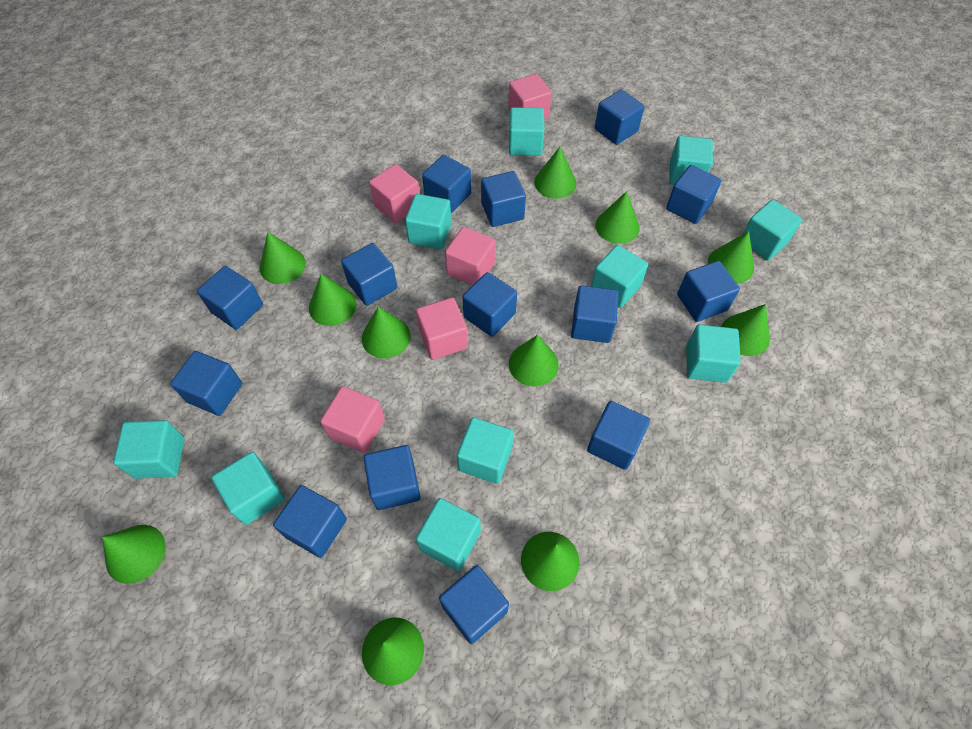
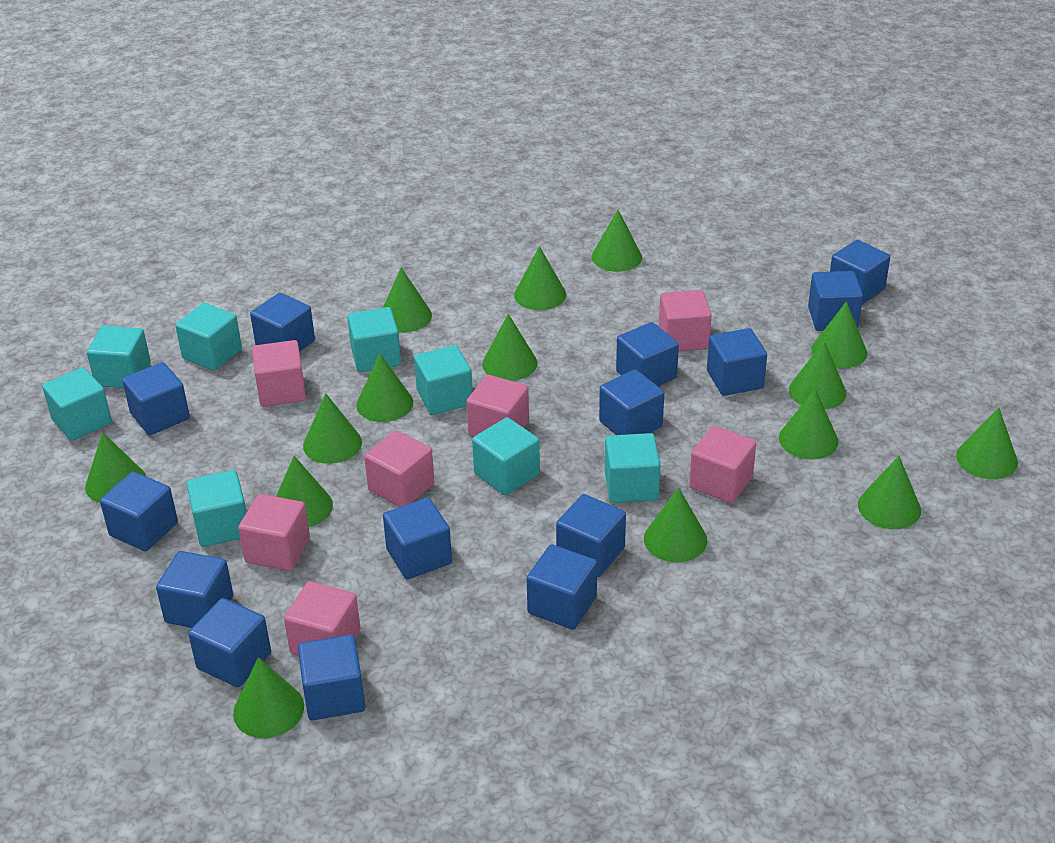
green cone: [102,525,166,584] [260,232,306,284] [309,274,357,326] [362,307,411,358] [362,618,424,685] [509,335,559,387] [521,532,579,591] [534,147,576,199] [595,191,640,244] [708,231,754,283] [721,304,770,356] = 11 -> [85,432,146,503] [233,657,304,738] [276,456,333,527] [303,393,362,464] [356,353,413,422] [383,268,432,332] [482,314,538,381] [514,246,566,310] [592,210,642,272] [644,487,707,562] [779,389,838,459] [789,341,846,409] [812,301,867,368] [858,456,921,529] [956,408,1018,479] = 15
pink cube: [320,386,385,453] [369,164,420,223] [416,298,468,360] [445,227,496,286] [508,74,552,120] = 5 -> [238,494,310,571] [252,340,306,407] [284,581,361,656] [364,430,434,507] [466,375,529,437] [659,290,712,351] [689,426,756,503] = 7
turquoise cube: [113,420,185,479] [211,452,285,525] [405,194,452,250] [416,498,481,571] [457,417,514,484] [509,107,544,156] [591,245,648,308] [669,136,713,184] [686,324,741,383] [743,199,802,261] = 10 -> [42,367,112,441] [87,326,151,388] [175,303,242,371] [186,470,247,547] [347,307,401,372] [414,345,473,415] [472,417,540,495] [605,433,661,503] = 8

